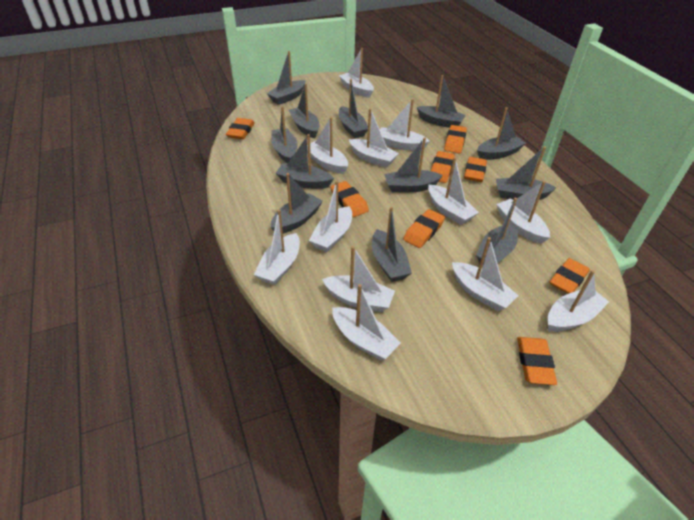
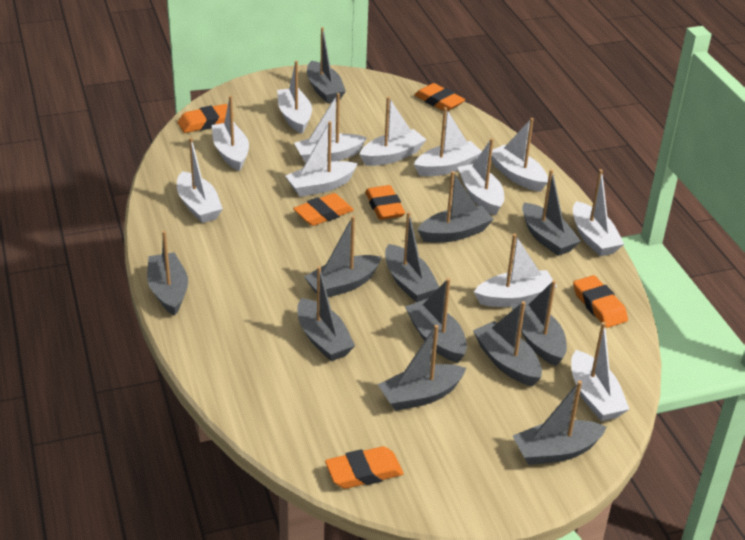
orange eraser: [226,118,255,139] [331,181,369,217] [403,209,445,248] [431,151,455,183] [444,125,467,153] [464,157,487,182] [517,337,557,385] [550,258,590,294] = 8 -> [178,104,234,133] [293,193,354,226] [325,446,404,489] [365,185,405,220] [414,83,465,111] [573,275,628,328] = 6

